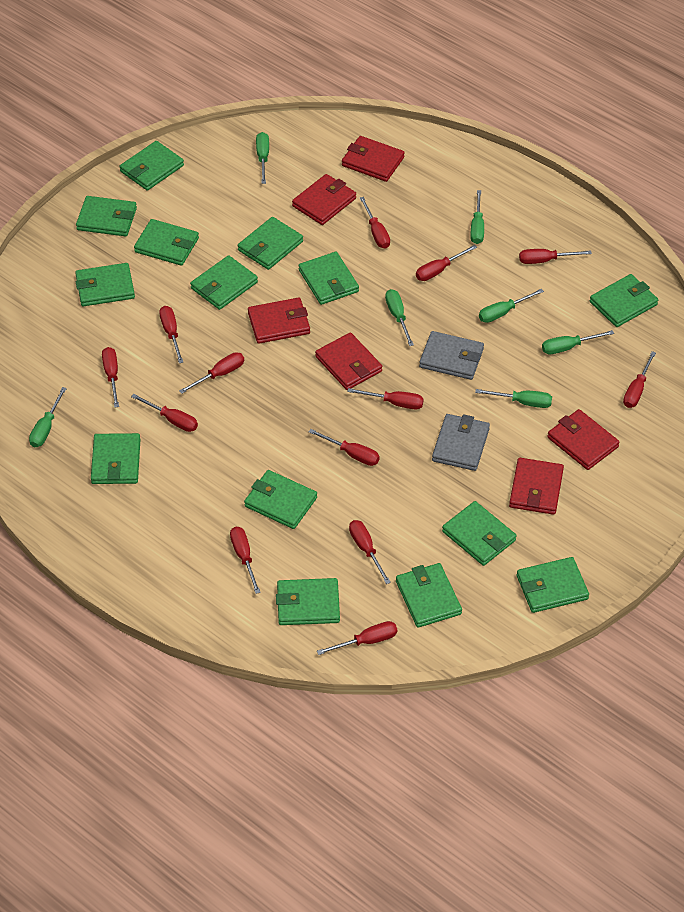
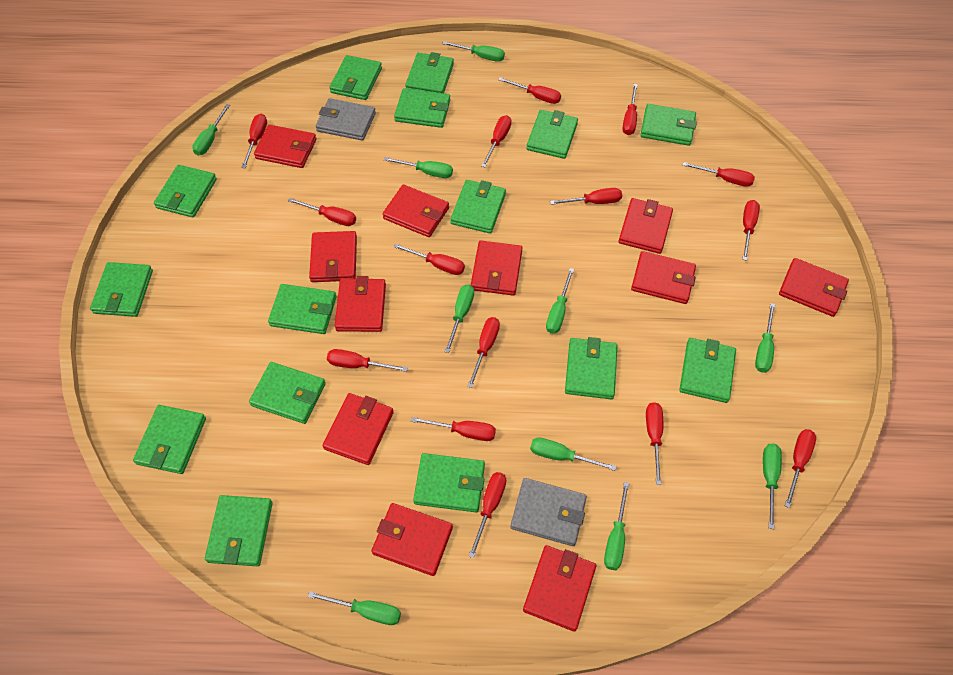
green screwdriver: [29,387,67,447] [256,132,269,184] [385,289,414,346] [470,190,484,244] [475,389,552,408] [479,289,544,323] [542,330,614,354] = 7 -> [192,104,230,156] [308,591,401,625] [384,157,453,178] [442,41,505,62] [445,285,474,353] [530,437,616,471] [546,268,574,334] [604,482,630,570] [755,303,775,373] [763,444,782,529] = 10
green wallet: [75,263,135,306] [76,196,137,237] [91,433,141,484] [120,141,184,191] [134,219,199,266] [190,255,258,310] [238,217,303,270] [244,470,317,529] [276,578,340,625] [299,252,359,305] [396,563,462,628] [442,501,517,566] [517,557,589,613] [590,274,658,327] = 14 -> [90,262,153,317] [133,405,206,474] [154,165,217,217] [205,495,273,566] [249,362,326,424] [268,284,337,334] [329,55,382,100] [394,88,450,128] [405,52,454,93] [413,453,485,512] [450,180,506,233] [527,110,578,159] [565,337,618,399] [640,104,697,146] [679,338,736,403] = 15
red screwdriver: [102,347,119,407] [131,394,198,432] [159,306,183,363] [179,352,244,394] [230,527,260,594] [309,429,380,466] [317,621,397,655] [347,388,424,409] [349,520,391,584] [360,197,390,249] [416,245,477,281] [519,249,592,264] [623,351,656,408] = 13 -> [241,114,267,168] [288,198,356,226] [327,349,408,372] [393,243,465,275] [411,417,496,441] [467,317,500,388] [468,472,506,558] [481,115,511,167] [498,77,561,104] [550,188,622,205] [623,84,638,135] [646,402,663,485] [683,162,755,187] [742,200,760,261] [785,429,816,508] = 15
red wallet: [248,298,310,344] [292,174,356,225] [315,332,382,390] [342,136,405,182] [509,458,564,515] [547,409,620,470] = 6 -> [254,125,317,168] [309,231,357,282] [323,393,394,465] [335,276,386,332] [371,503,453,576] [383,185,449,237] [471,241,522,296] [523,545,596,632] [619,198,673,254] [631,251,696,304] [779,258,849,317] = 11

